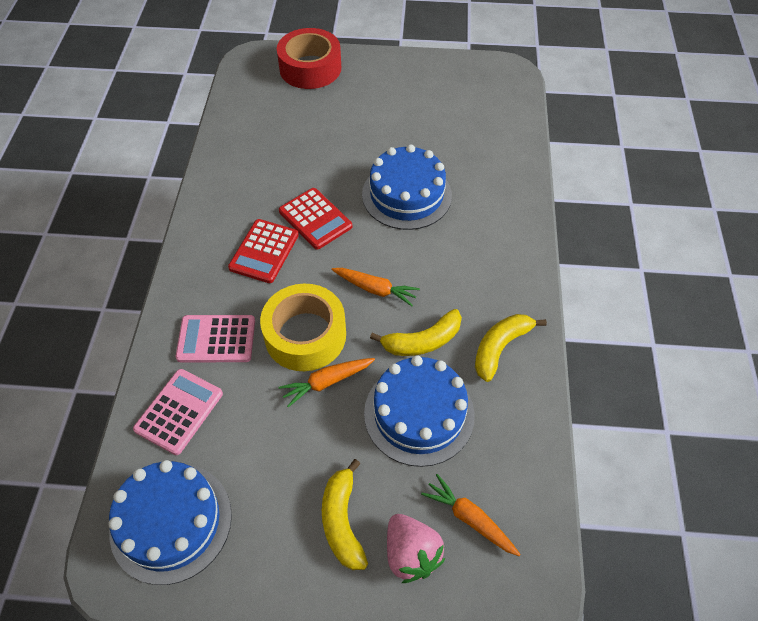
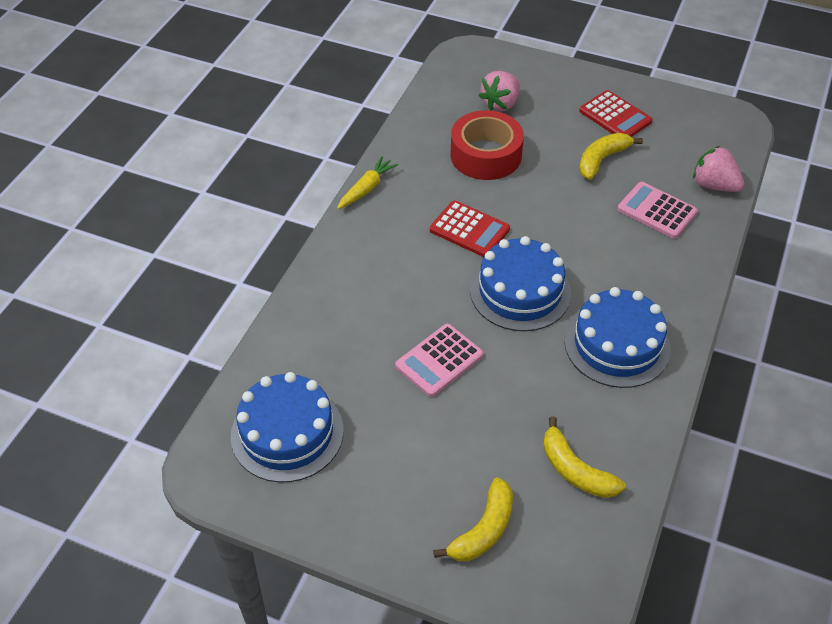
orange carrot: [279,358,375,407] [332,268,420,306] [421,474,521,556] = 3 -> none = 0
pink strawberry: [387,514,445,583] = 1 -> [479,71,520,111] [693,146,744,192] = 2
yellow carrot: none = 0 -> [337,156,398,209] = 1
yellow tape: [260,284,346,371] = 1 -> none = 0

